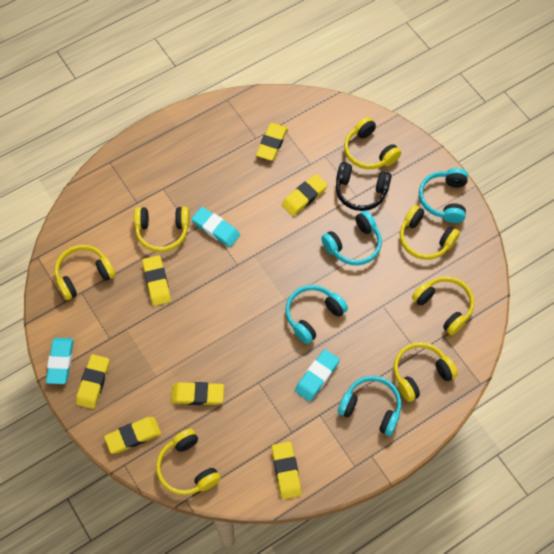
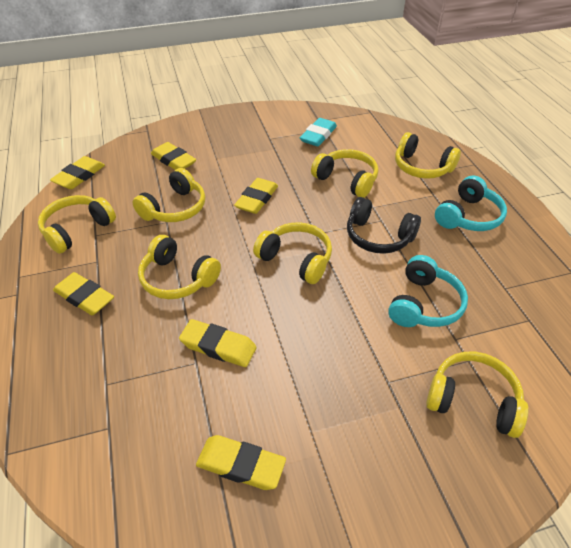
turquoise eraser: [46,338,74,384] [192,207,240,247] [295,349,340,401] = 3 -> [300,118,337,146] = 1
turquoise headphones: [285,285,348,344] [321,211,382,265] [338,376,401,436] [419,168,468,223] = 4 -> [388,255,468,327] [435,176,507,231] = 2
yellow eraser: [76,354,109,409] [104,417,161,454] [142,255,171,306] [171,382,224,405] [256,123,288,161] [272,442,302,499] [282,174,328,216] = 7 -> [50,156,105,189] [53,272,114,315] [151,142,196,170] [179,319,257,367] [196,435,286,490] [234,178,278,214] = 6

